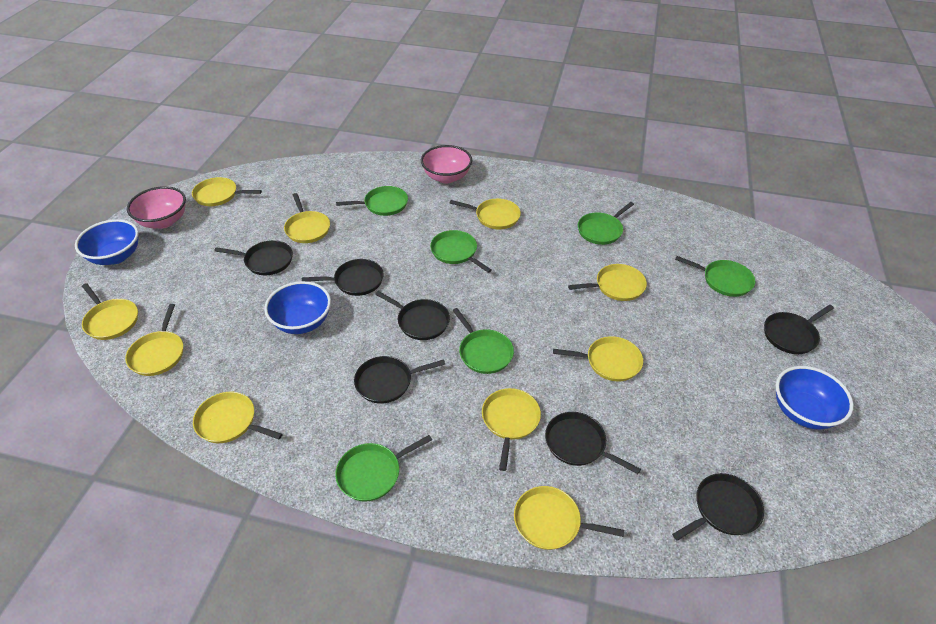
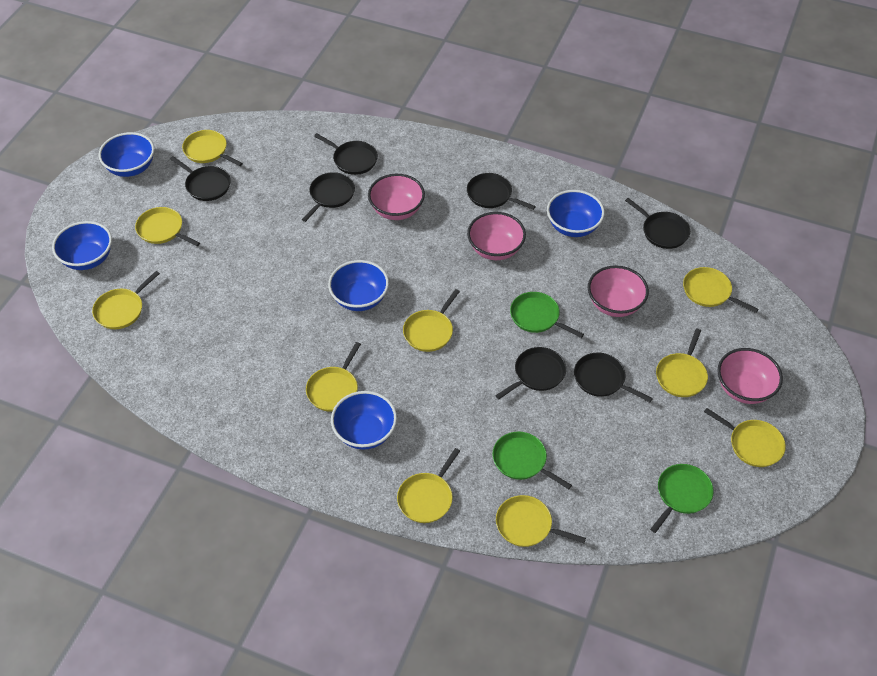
blue bowl: [75,219,139,265] [264,281,331,334] [776,366,854,429] = 3 -> [52,221,112,270] [98,132,154,177] [328,260,389,311] [331,391,397,450] [547,190,605,237] = 5
green pan: [335,435,432,502] [336,186,408,216] [430,230,492,273] [452,308,514,374] [578,202,634,245] [675,256,756,297] = 6 -> [493,432,572,489] [510,292,584,338] [650,464,714,533] = 3
pink bowl: [127,186,186,229] [421,145,472,184] = 2 -> [368,174,425,220] [467,212,526,260] [588,265,649,317] [718,348,783,404] = 4

